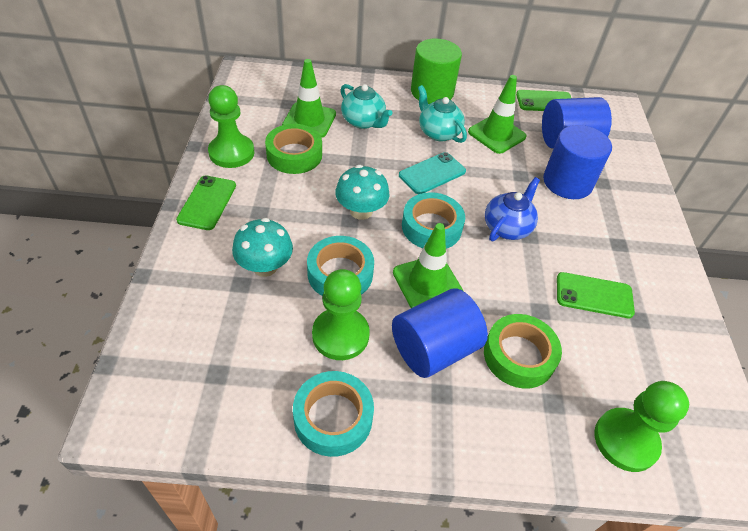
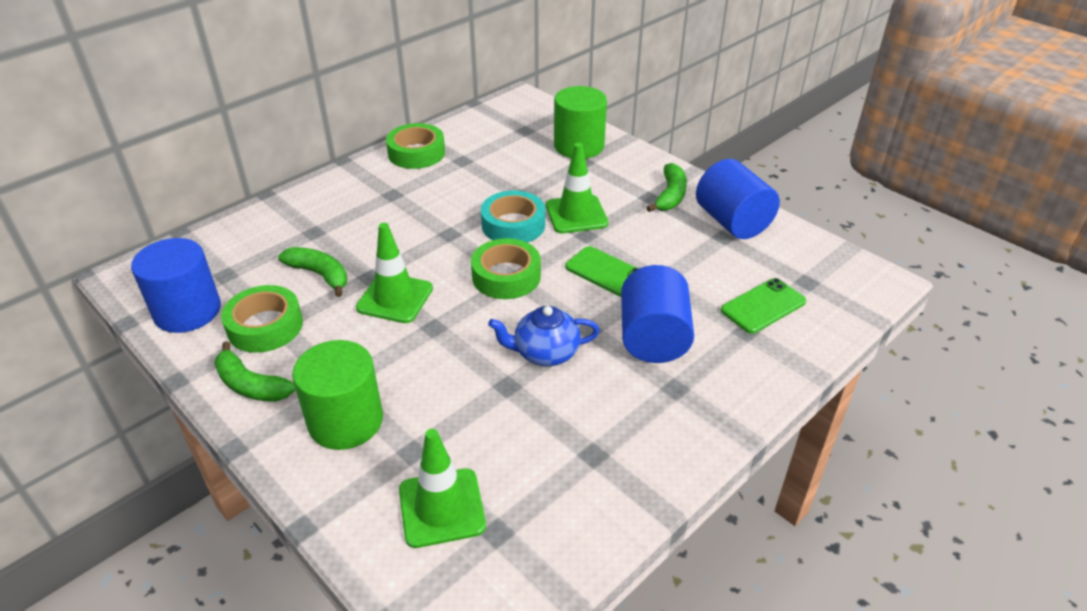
green banana: none = 0 -> [214,341,296,402] [278,247,347,297] [646,163,687,212] = 3
green cylinder: [411,39,462,104] = 1 -> [292,340,383,450] [554,86,607,159] = 2
green pawn: [208,85,254,168] [312,269,370,360] [594,381,689,472] = 3 -> none = 0
green phone: [176,175,236,230] [516,90,571,111] [557,272,635,318] = 3 -> [565,246,638,297] [721,278,806,334] = 2
green tape: [265,124,322,174] [484,314,562,389] = 2 -> [221,285,303,353] [386,123,445,169] [471,238,541,299] = 3
turquoise mushroom: [232,218,293,277] [335,165,389,220] = 2 -> none = 0
turquoise phone: [399,152,466,194] = 1 -> none = 0
turquoise tape: [293,371,374,457] [307,236,374,296] [402,192,465,249] = 3 -> [481,190,545,242] = 1
turquoise teapot: [341,84,392,129] [418,85,467,143] = 2 -> none = 0

